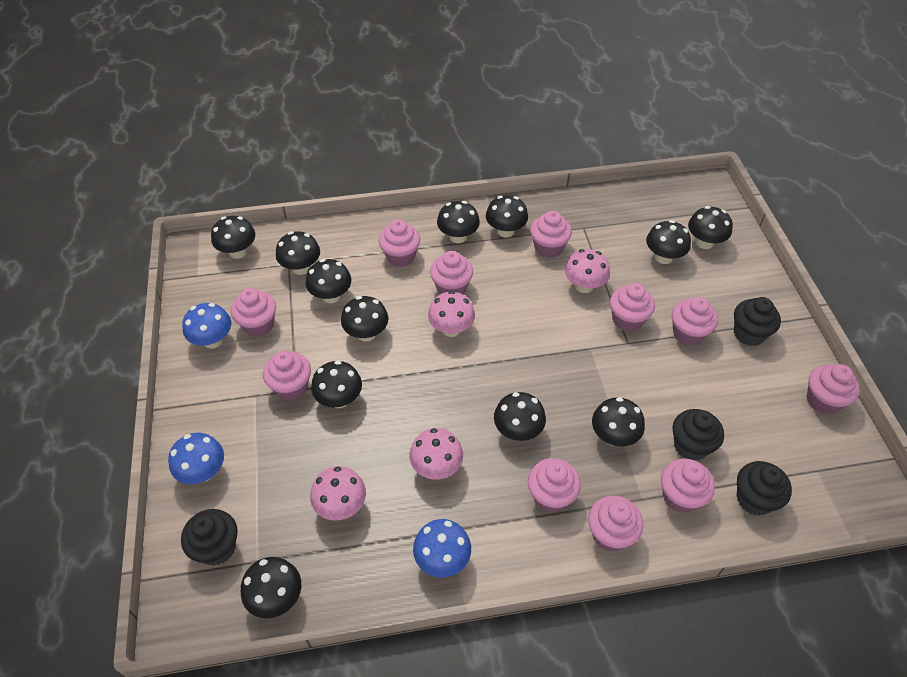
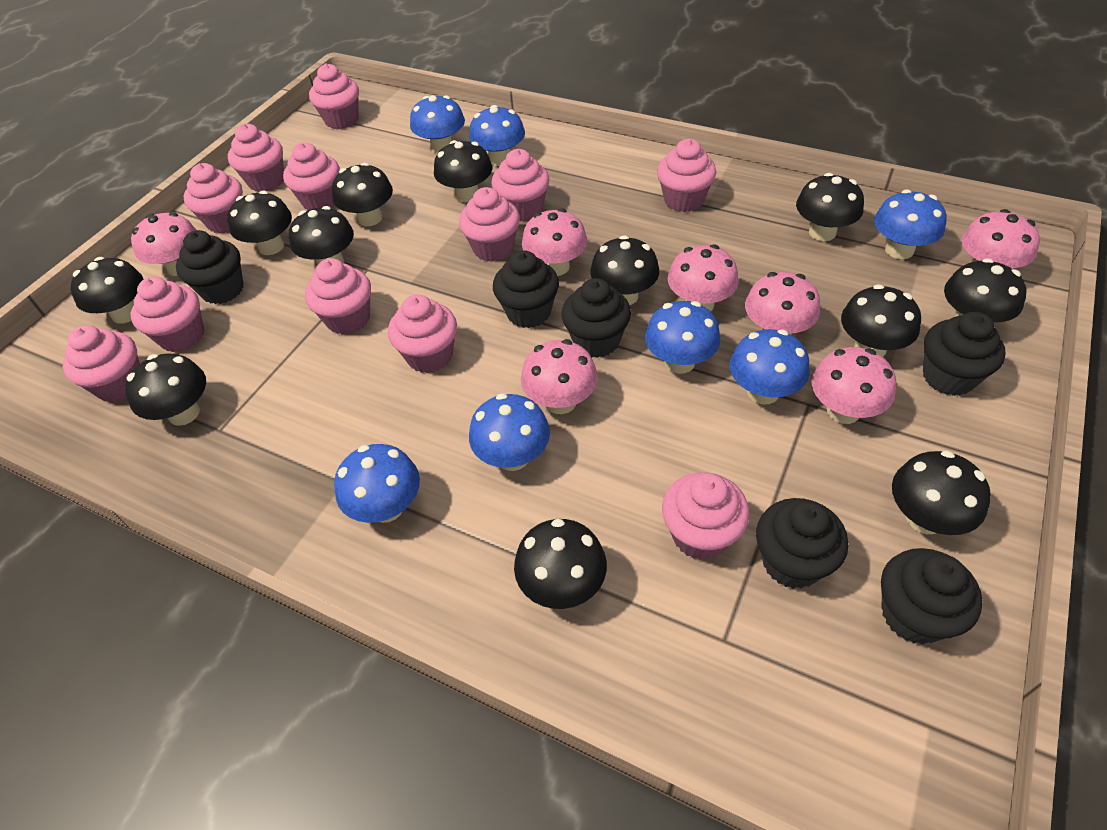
black cupcake: [181,509,238,566] [672,409,724,461] [734,297,781,346] [737,461,792,516] = 4 -> [176,230,244,304] [493,250,559,328] [561,278,631,358] [756,498,848,589] [881,548,983,644] [923,312,1006,396] = 6
blue mushroom: [168,433,224,484] [182,303,231,349] [413,519,471,577] = 3 -> [334,444,420,523] [410,95,465,154] [469,105,525,166] [469,393,550,471] [645,301,721,374] [730,329,809,405] [874,189,947,259] = 7
pink cupcake: [231,288,276,337] [263,351,311,401] [378,219,420,267] [430,251,473,294] [528,458,581,513] [530,211,572,258] [588,496,643,552] [610,283,655,332] [661,459,715,513] [672,297,718,346] [806,364,860,414] = 11 -> [63,325,140,403] [131,277,204,352] [184,163,243,233] [228,124,284,192] [283,142,340,211] [305,258,371,335] [309,64,359,129] [388,295,457,373] [459,187,520,261] [491,149,550,221] [657,139,716,212] [662,472,749,560] = 12
pink mushroom: [310,466,366,521] [410,428,463,480] [428,291,475,337] [565,249,610,293] = 4 -> [131,212,196,276] [521,339,598,414] [522,208,587,276] [667,244,739,312] [745,272,820,334] [812,347,896,424] [962,209,1040,268] = 7

